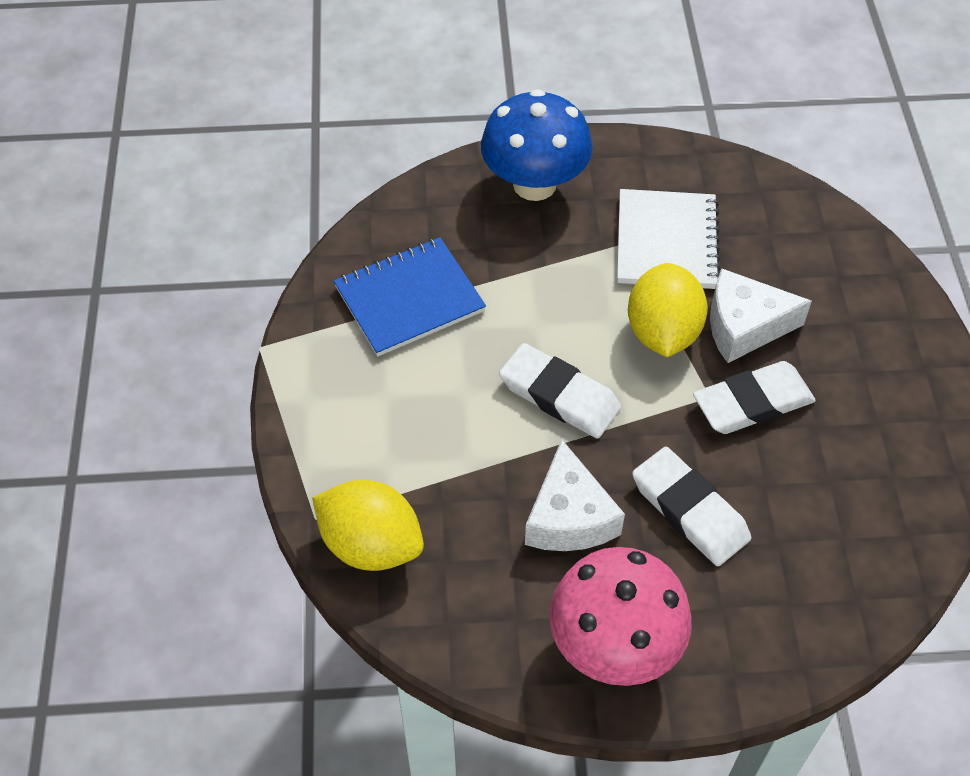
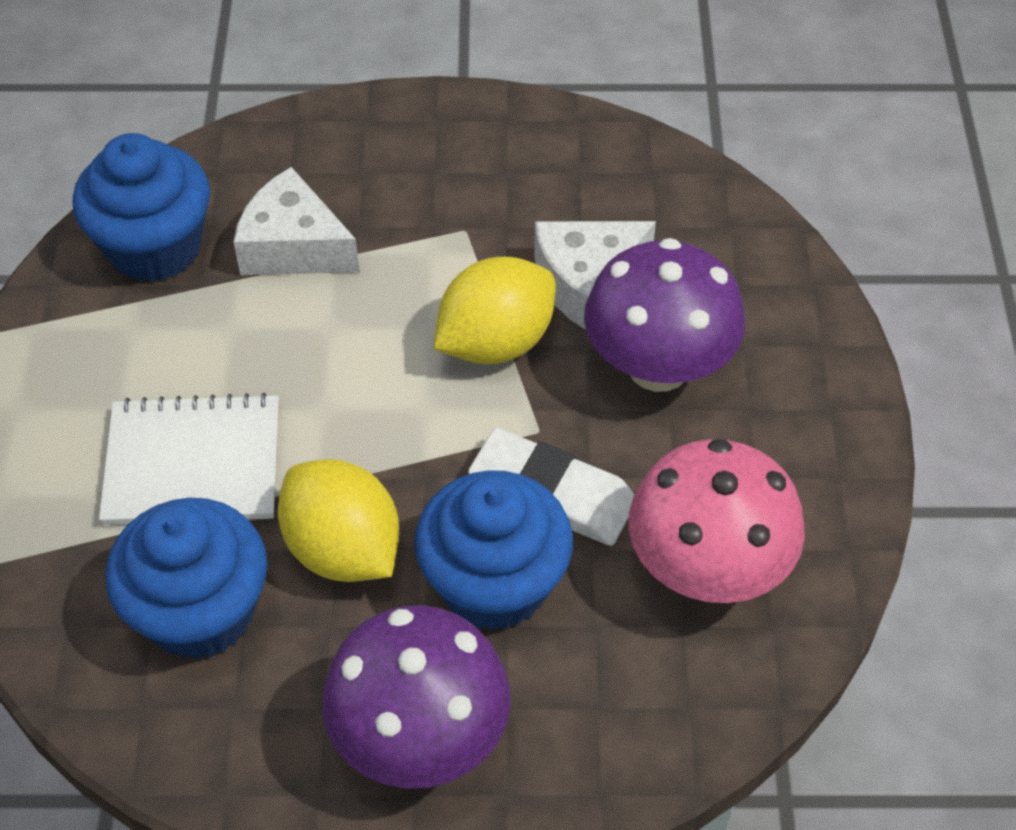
blue cupcake: none = 0 -> [73,133,210,282] [106,498,267,660] [414,470,573,631] = 3
blue mushroom: [481,89,593,201] = 1 -> none = 0
blue notebook: [334,237,486,357] = 1 -> none = 0
purple mushroom: none = 0 -> [322,605,511,789] [584,238,745,392] = 2
white eraser: [499,343,621,439] [632,447,751,566] [693,361,816,434] = 3 -> [468,428,635,546] = 1

